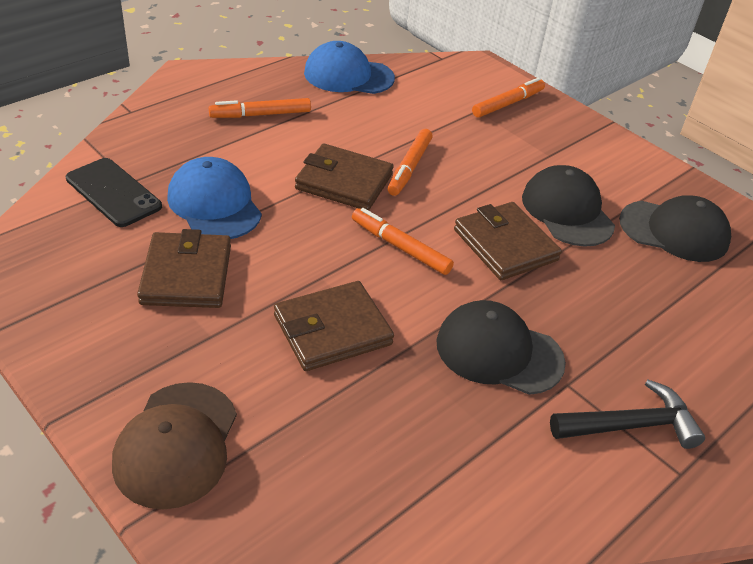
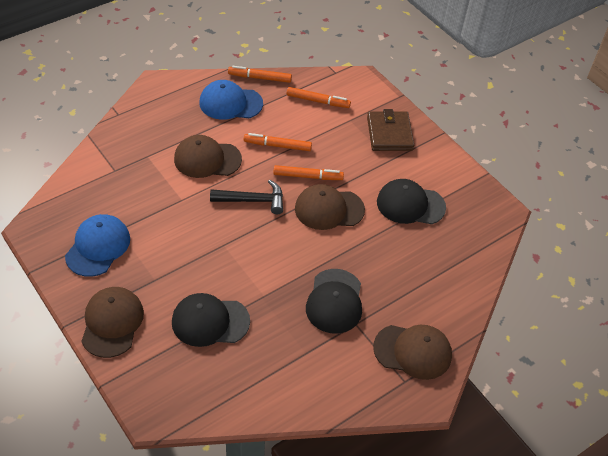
black phone: [66,158,162,227] = 1 -> none = 0
brown cap: [112,382,237,509] = 1 -> [82,287,144,358] [174,135,242,178] [295,184,365,230] [373,325,452,380] = 4
brown wallet: [137,229,231,308] [274,281,394,371] [295,144,393,211] [454,202,562,280] = 4 -> [367,109,414,151] = 1

